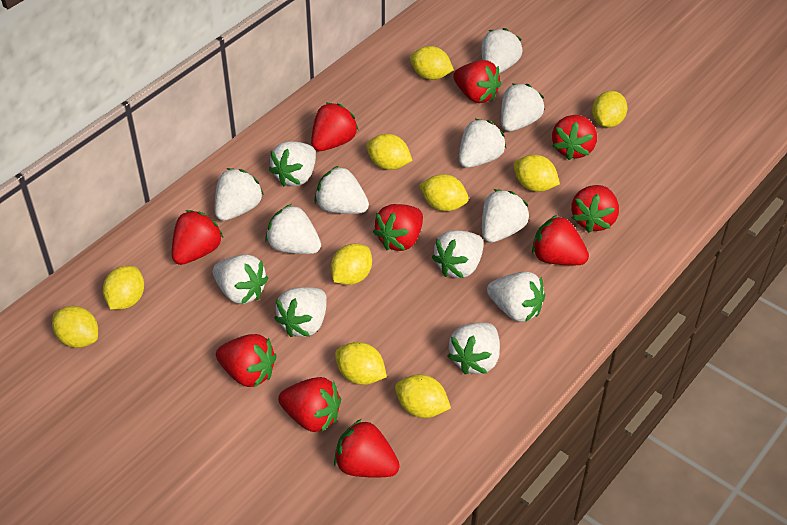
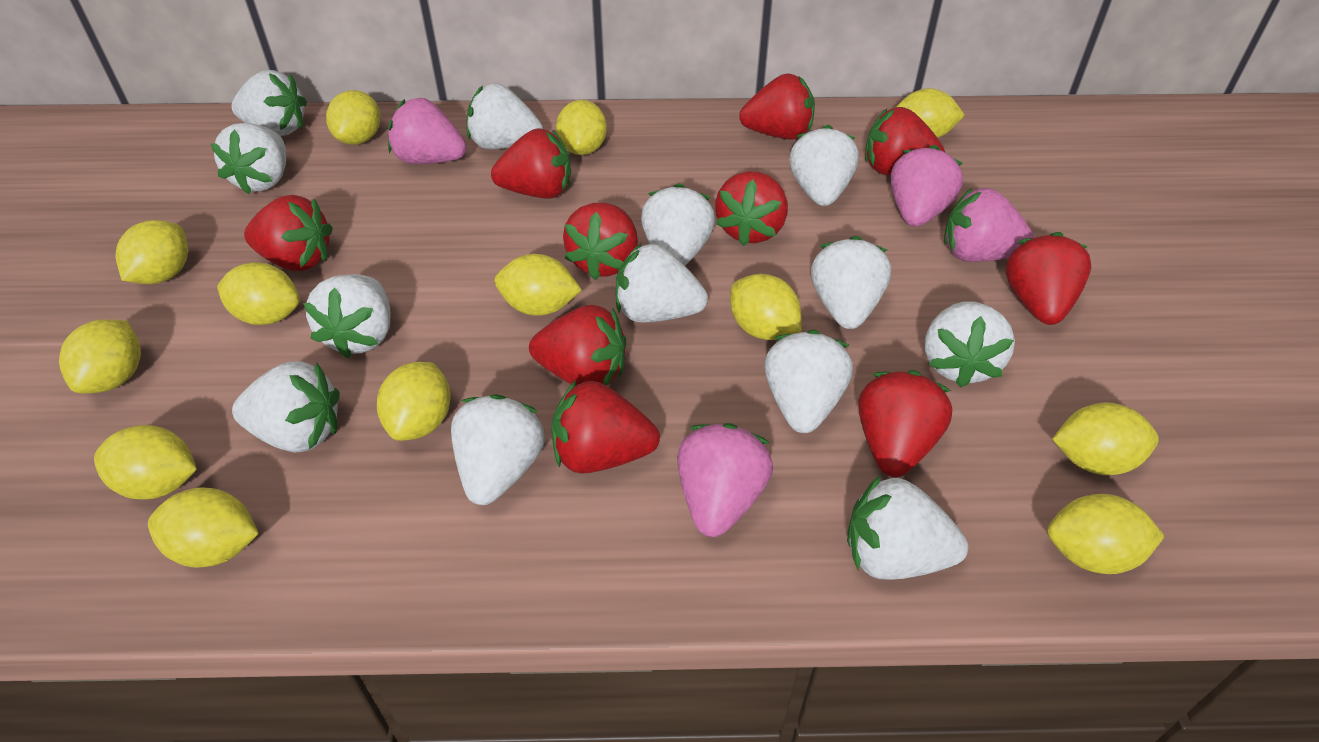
pink strawberry: none = 0 -> [388,98,466,164] [677,423,773,537] [891,145,963,226] [944,187,1035,262] = 4
yellow lemon: [52,306,98,348] [103,266,144,310] [331,244,372,285] [335,342,387,385] [366,134,412,170] [395,374,451,418] [410,46,454,80] [419,174,469,211] [514,155,560,192] [592,91,627,128] = 10 -> [59,319,141,393] [94,425,197,500] [116,220,188,284] [148,488,259,567] [217,262,300,325] [326,90,380,145] [377,362,450,441] [494,254,582,316] [556,100,607,155] [730,274,802,340] [895,88,965,138] [1047,494,1165,574] [1052,402,1159,475] = 13

